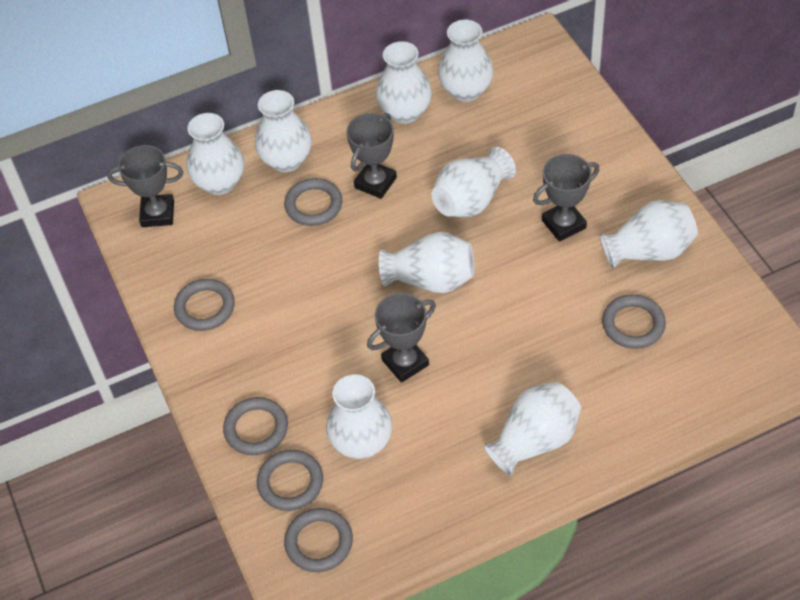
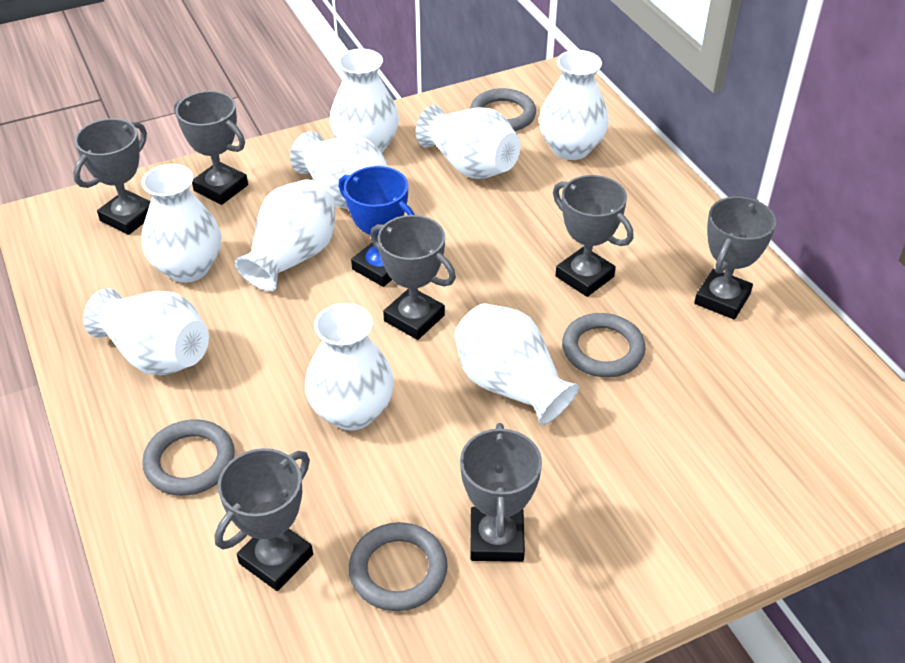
blue trophy: none = 0 -> [339,166,415,287] = 1
grey ring: [174,279,235,331] [223,397,288,455] [257,450,323,511] [284,178,342,226] [284,508,353,572] [602,294,666,349] = 6 -> [142,419,235,496] [349,522,448,611] [470,88,536,131] [562,313,645,377] = 4
grey trophy: [107,145,183,227] [346,113,397,199] [367,293,436,383] [533,154,599,242] = 4 -> [73,119,151,235] [174,91,248,205] [215,448,313,591] [370,215,456,340] [460,423,542,562] [553,175,633,297] [694,196,776,319] = 7

